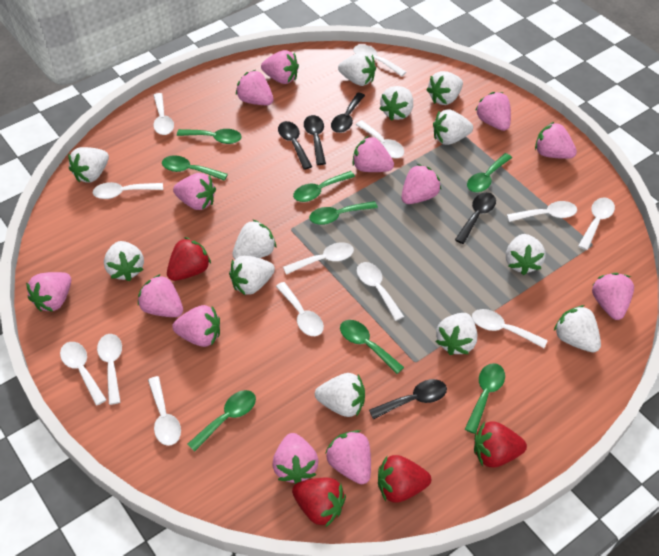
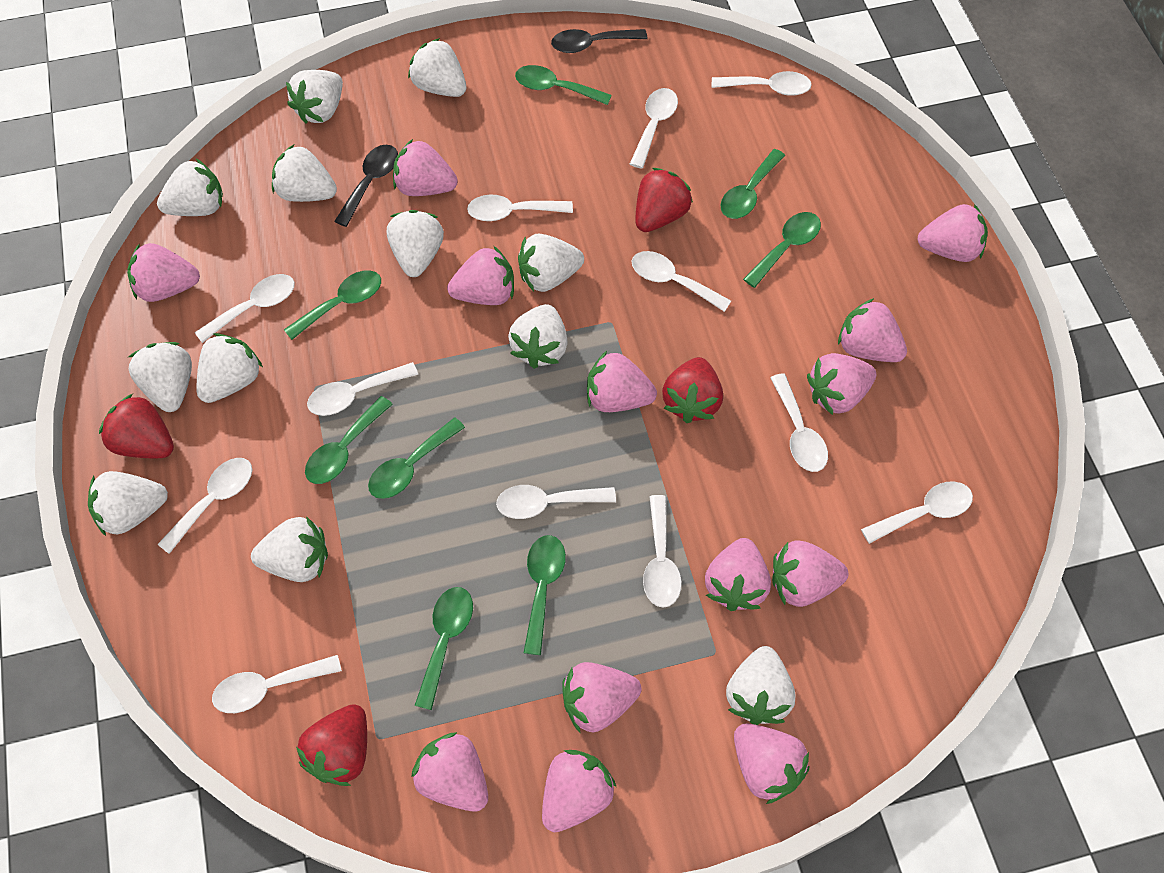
black spoon: [278,121,312,170] [304,115,326,165] [331,93,365,133] [369,379,447,419] [455,192,496,244] = 5 -> [334,145,398,227] [551,29,647,53] = 2
white spoon: [60,342,106,406] [92,182,163,199] [97,334,122,405] [148,376,181,446] [153,93,174,135] [276,282,324,336] [283,242,354,275] [353,45,406,76] [356,120,404,158] [357,262,404,321] [472,309,548,348] [507,201,577,222] [578,198,615,250] = 13 -> [158,458,252,554] [195,274,295,343] [212,655,342,713] [307,362,418,416] [467,195,573,221] [496,485,616,519] [630,88,678,168] [632,251,731,312] [643,495,682,608] [712,71,812,96] [770,373,828,472] [861,481,973,544] = 12

